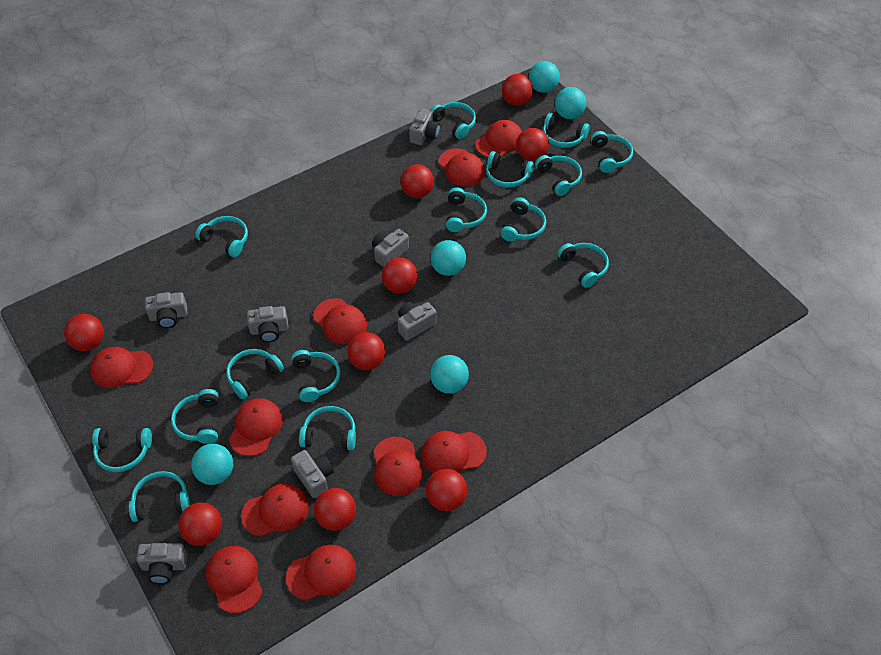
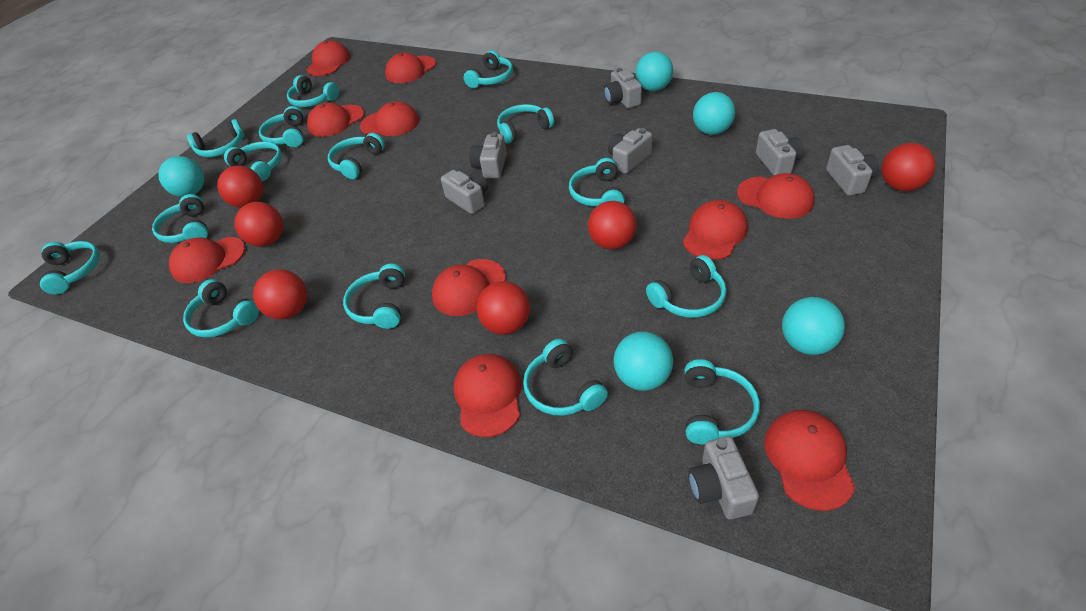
red ball: [64,314,104,351] [178,503,222,546] [314,488,356,531] [347,332,386,370] [382,258,418,294] [401,164,434,198] [425,469,467,511] [502,74,533,106] [516,128,549,161] = 9 -> [217,166,263,208] [234,202,283,247] [253,269,307,319] [476,281,530,335] [588,201,637,249] [881,143,936,191] = 6

